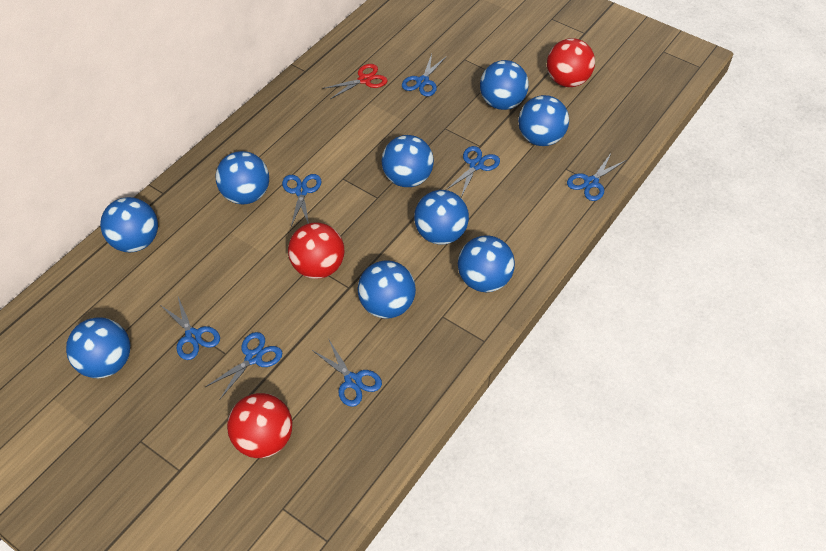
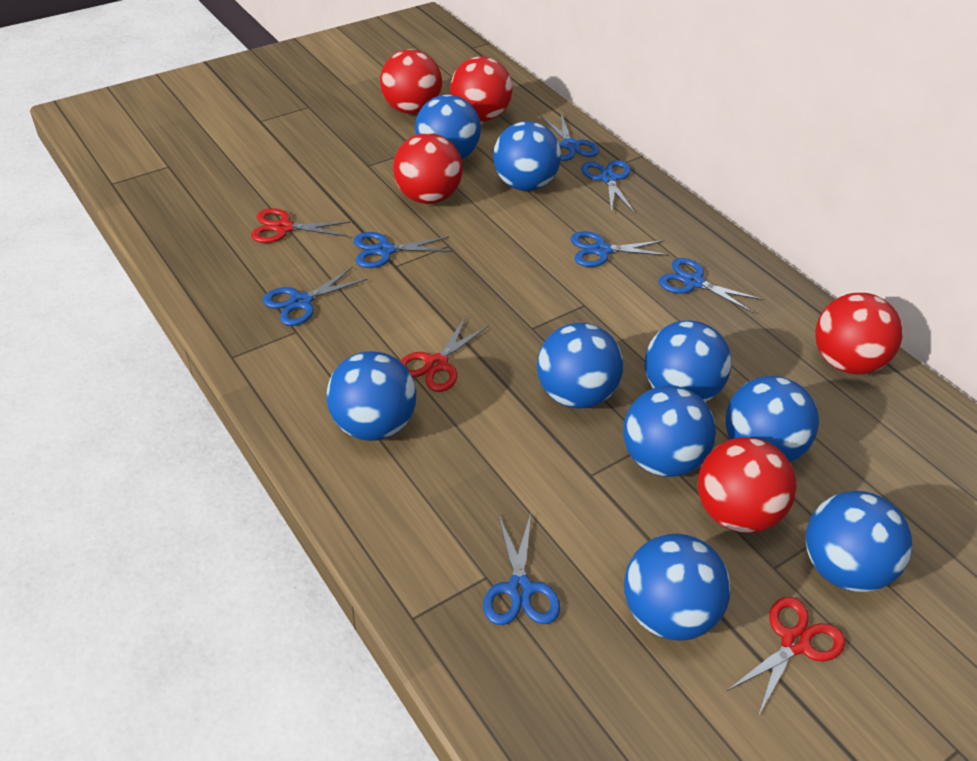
red ball: [227,393,292,458] [288,222,344,279] [547,38,595,87] = 3 -> [380,49,442,114] [393,133,463,204] [450,56,513,121] [698,437,797,533] [815,293,903,374] = 5
red scissors: [323,64,387,99] = 1 -> [251,208,351,243] [400,316,489,392] [727,597,845,716] = 3

